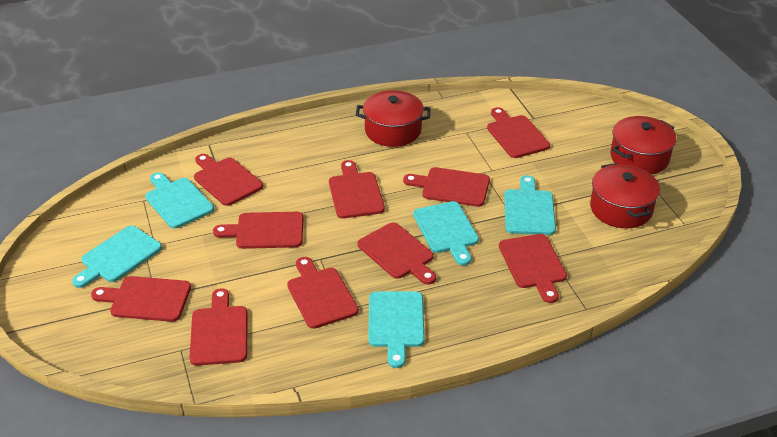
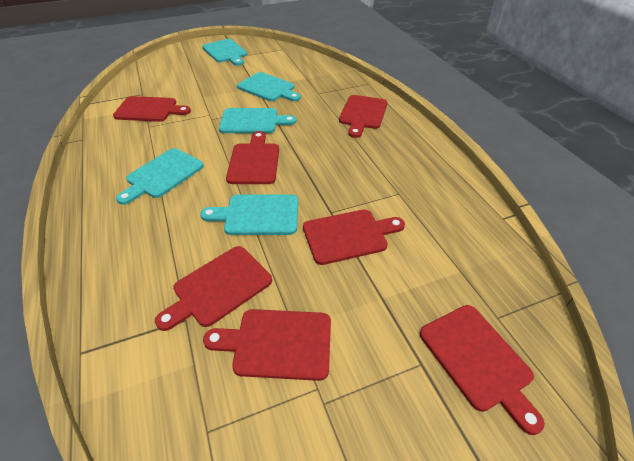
red cutting board: [91,276,191,322] [189,288,248,366] [194,154,263,206] [213,212,303,249] [287,257,359,329] [329,160,385,219] [358,222,436,285] [403,167,490,207] [487,107,550,158] [499,234,567,303] = 10 -> [113,96,191,122] [155,246,272,331] [203,309,331,381] [226,131,279,184] [303,209,405,265] [339,95,387,138] [420,305,545,435] = 7
red pot: [356,90,430,147] [590,163,660,228] [610,116,676,174] = 3 -> none = 0

